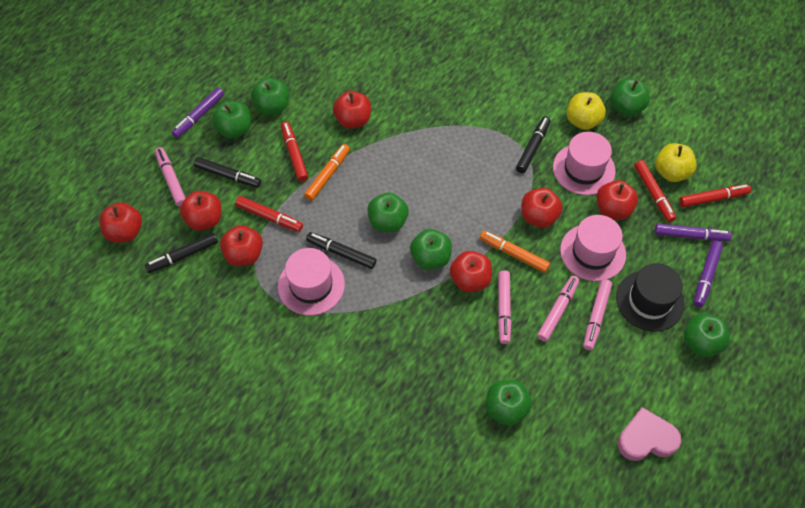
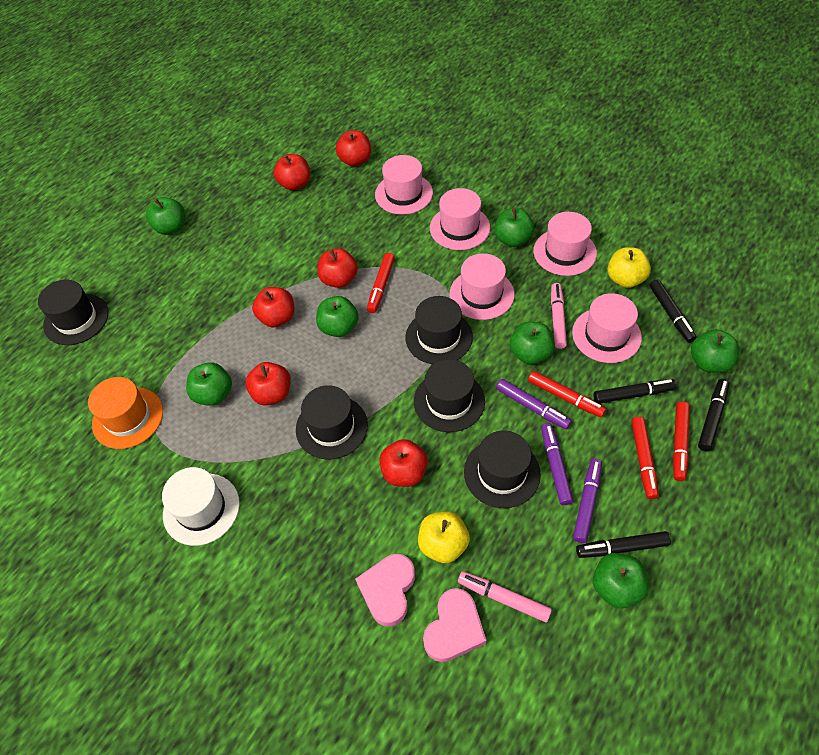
black hat: [616,263,684,331] = 1 -> [38,280,108,345] [296,385,368,459] [406,296,473,364] [414,359,485,432] [464,431,541,508] = 5
orange hat: none = 0 -> [88,377,163,449] = 1
orange marker: [304,144,350,201] [480,231,550,273] = 2 -> none = 0
pink hat: [278,248,345,316] [553,132,616,195] [560,215,626,281] = 3 -> [375,155,433,215] [430,188,490,250] [449,253,515,320] [533,212,597,276] [572,293,642,363] = 5
pink heart: [618,407,681,461] = 1 -> [355,554,415,627] [423,588,486,662] = 2
pink marker: [155,147,186,206] [498,271,512,344] [537,276,580,342] [583,279,612,350] = 4 -> [458,571,552,623] [551,283,567,349] = 2
red apple: [99,202,142,242] [180,191,222,231] [220,225,263,266] [333,91,371,129] [450,251,492,292] [521,188,563,228] [597,180,638,220] = 7 -> [245,362,291,405] [252,287,294,328] [274,154,310,191] [317,248,358,288] [336,130,371,167] [379,439,428,487] = 6
white hat: none = 0 -> [162,467,240,546] = 1

